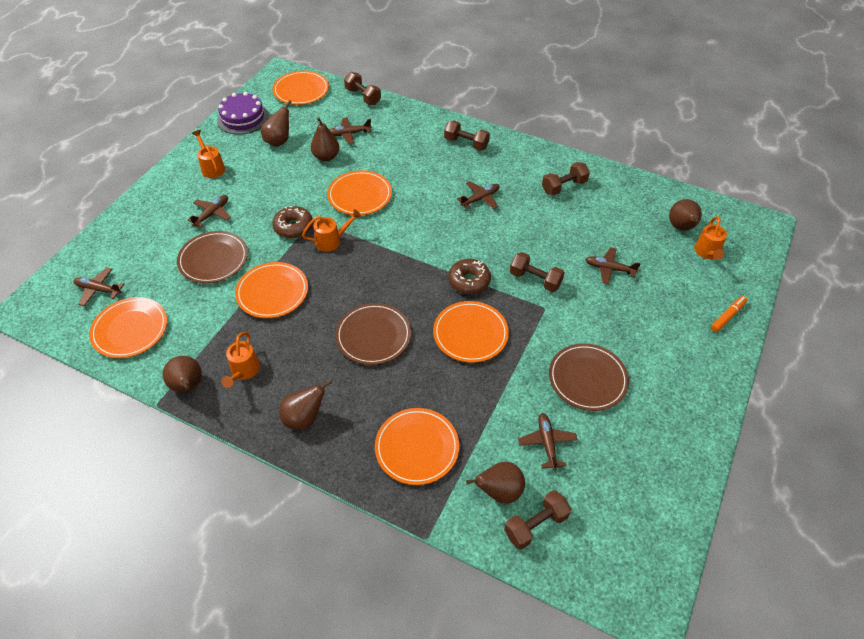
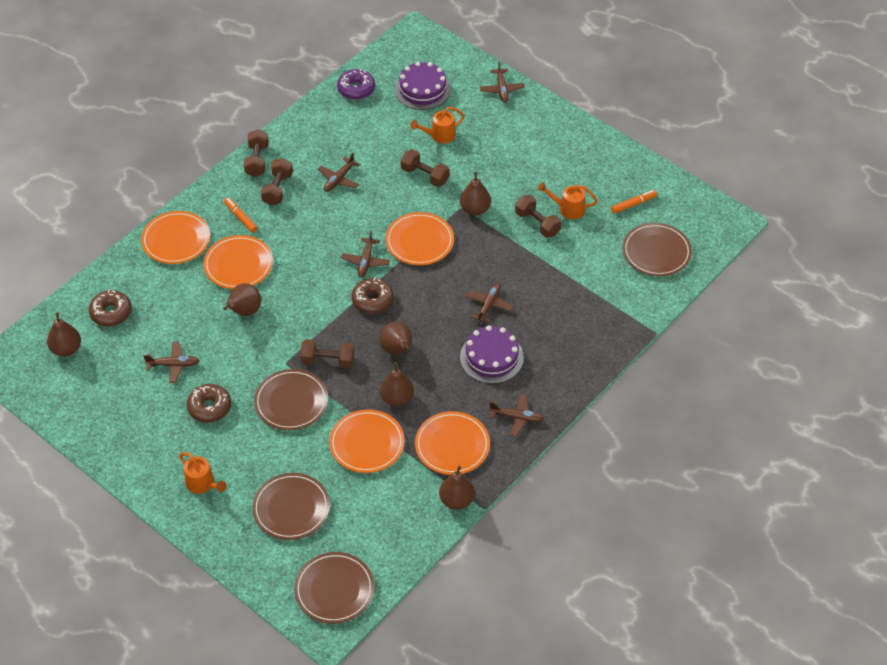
brown donut: [272,206,313,238] [448,259,491,294] = 2 -> [89,290,131,326] [187,384,231,423] [351,278,394,314] = 3
brown plate: [177,231,248,283] [335,303,411,365] [549,343,629,411] = 3 -> [252,473,330,540] [254,369,328,430] [294,552,374,624] [623,223,692,276] = 4
orange marker: [711,296,747,332] = 1 -> [224,198,257,233] [611,190,657,214] = 2
orange plate: [89,297,167,358] [235,262,308,318] [272,71,329,105] [327,170,392,215] [375,408,459,485] [433,301,509,363] = 6 -> [141,211,210,264] [203,235,273,289] [329,409,405,473] [385,212,454,265] [415,411,490,475] = 5
orange watering can: [192,130,225,178] [221,332,260,388] [302,209,361,252] [694,216,727,260] = 4 -> [179,452,227,494] [411,107,465,143] [538,182,598,219] = 3
purple cake: [217,92,269,135] = 1 -> [395,62,451,110] [460,325,524,384] = 2
purple donut: none = 0 -> [337,69,375,100] = 1

